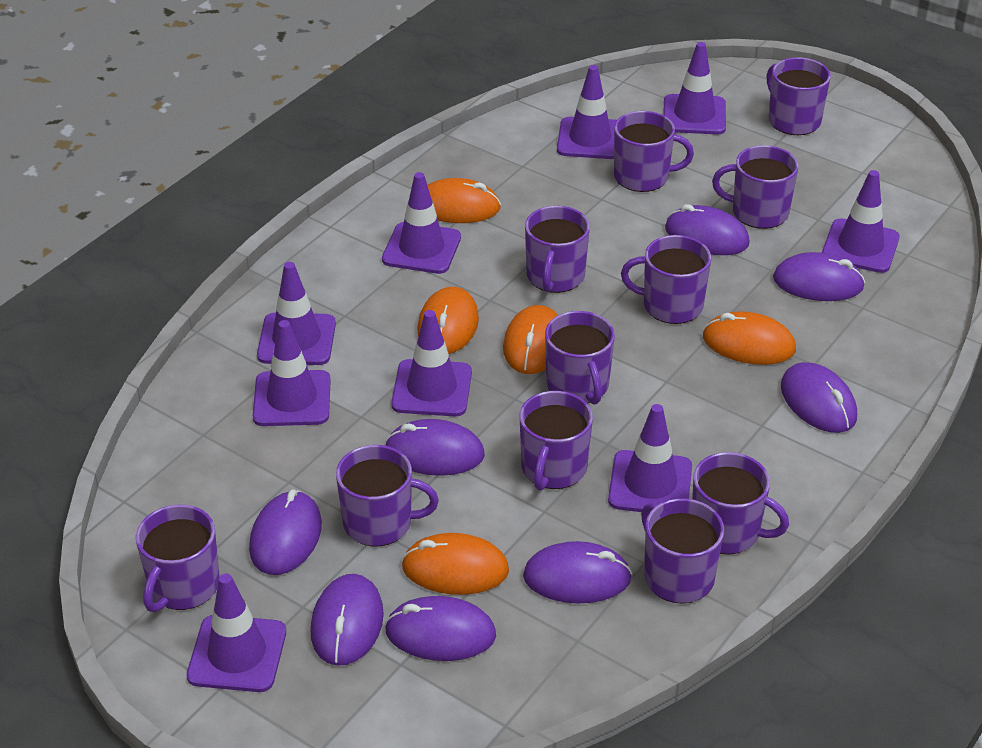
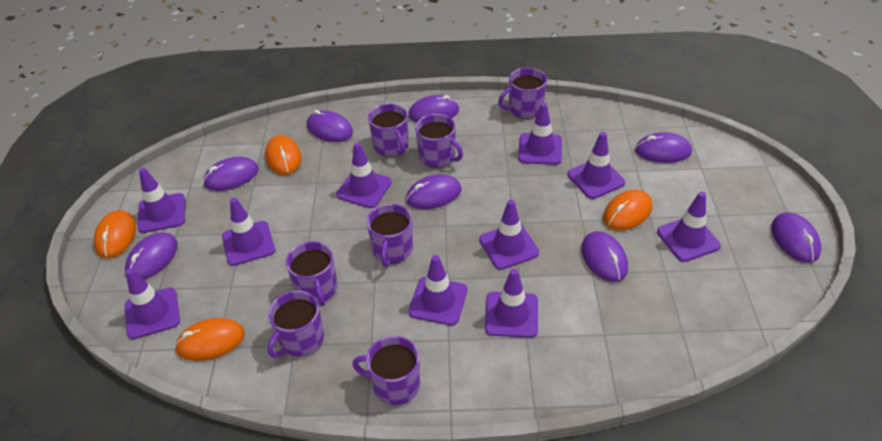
orange mouse: [401,533,509,595] [417,287,479,354] [427,178,501,223] [503,305,558,374] [703,311,796,365] = 5 -> [94,210,136,258] [175,318,245,361] [265,135,301,175] [603,190,652,230] = 4
purple mug: [136,504,220,612] [336,445,439,547] [519,391,593,491] [525,206,590,293] [545,311,615,405] [614,111,694,192] [621,235,711,324] [641,498,724,604] [692,452,789,554] [712,145,798,229] [767,58,831,135] = 11 -> [268,291,324,358] [286,241,338,306] [352,336,420,405] [367,204,413,267] [368,104,409,157] [415,114,463,168] [498,68,547,119] = 7
purple traffic cone: [187,574,286,692] [253,320,331,426] [257,262,336,365] [382,172,461,274] [391,310,472,416] [557,65,617,159] [608,404,692,512] [663,42,726,135] [822,170,900,273] = 9 -> [125,268,180,339] [138,168,185,233] [222,198,275,266] [336,142,392,208] [408,255,468,325] [479,200,539,270] [485,269,538,338] [518,103,562,165] [567,132,625,199] [657,192,721,262] = 10

